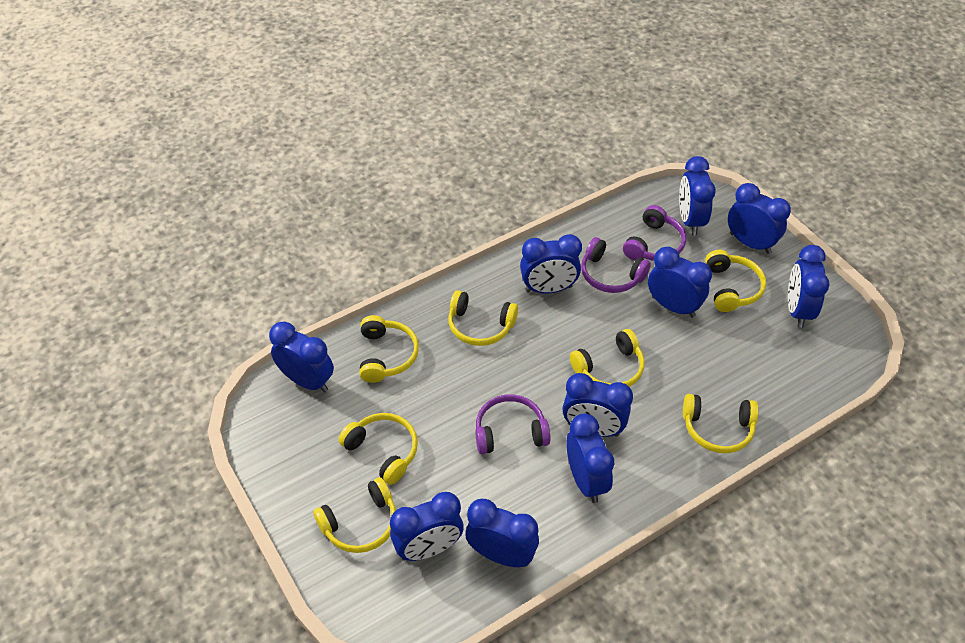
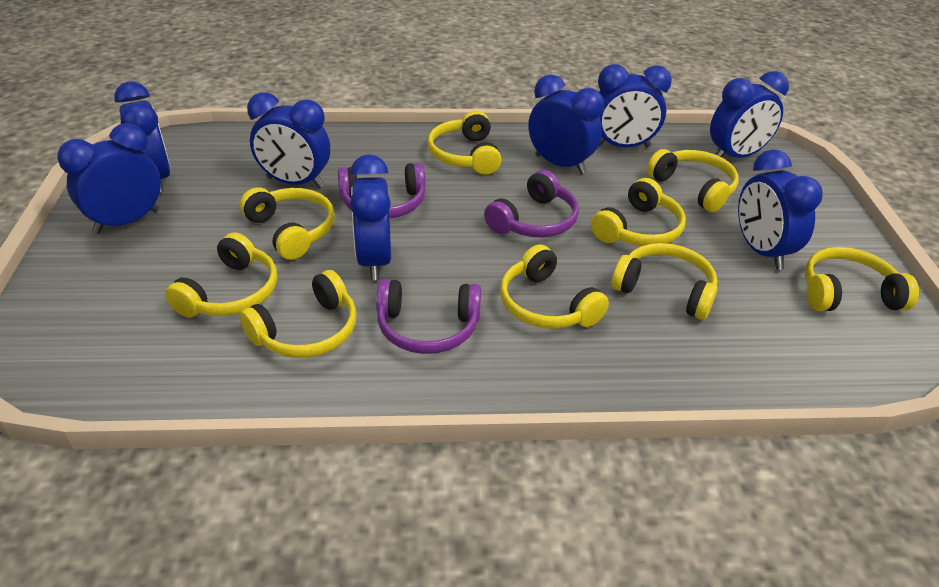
blue clock: [269,321,334,393] [390,492,464,561] [465,499,539,567] [520,234,582,294] [562,373,633,437] [566,413,614,503] [648,247,712,318] [679,156,716,235] [728,183,791,254] [788,245,829,328] = 10 -> [57,123,161,234] [114,82,171,192] [247,92,330,188] [350,154,391,280] [528,74,604,174] [598,64,672,148] [710,71,789,158] [738,149,823,270] = 8
yellow headphones: [313,477,396,553] [338,413,418,485] [359,315,419,383] [448,290,518,346] [570,329,645,387] [683,394,759,453] [705,250,766,312] = 7 -> [165,232,277,317] [239,270,357,358] [240,187,335,260] [428,111,501,175] [500,245,609,329] [591,178,686,246] [612,243,718,320] [647,149,739,212] [805,247,919,311] = 9

